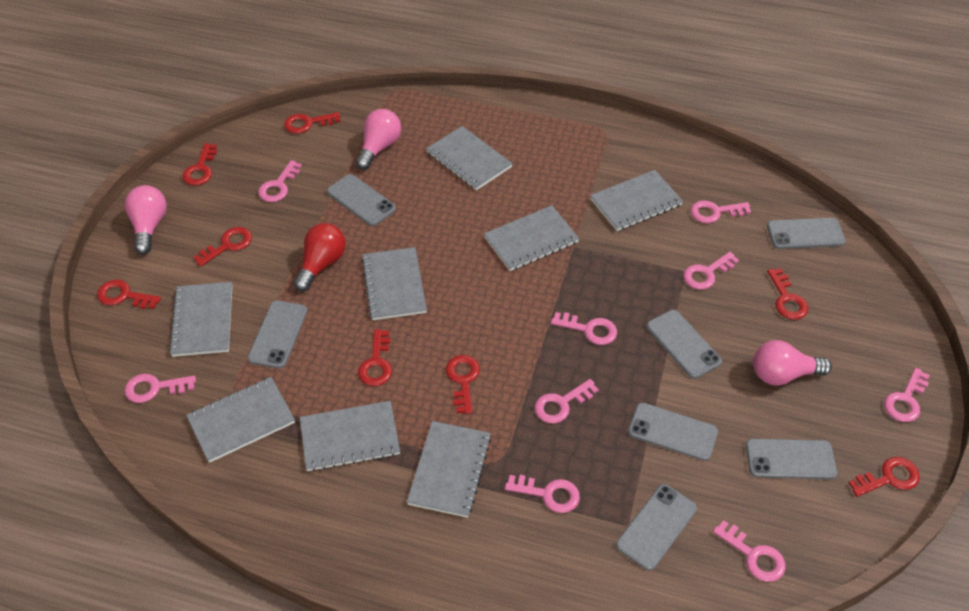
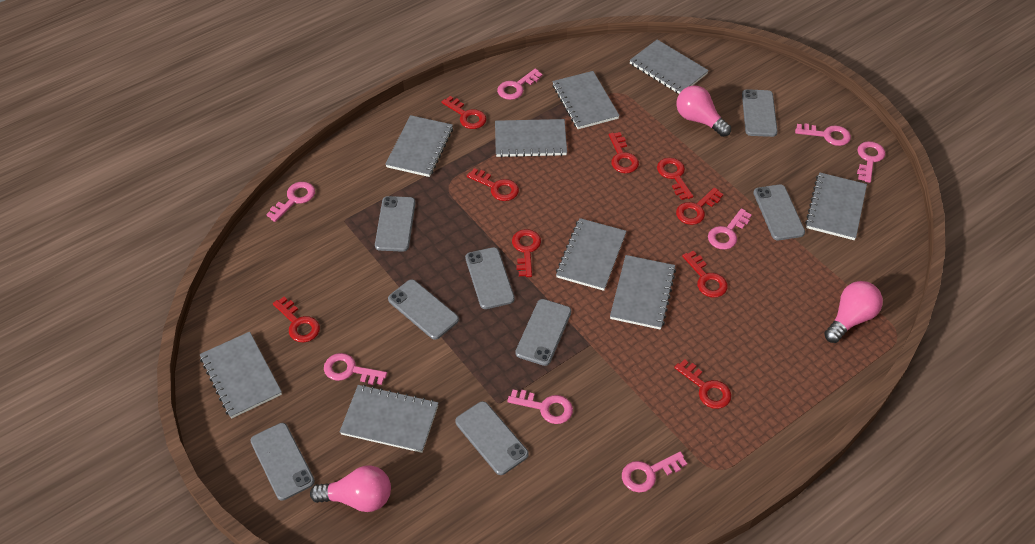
grey notebook: [169,282,232,357] [186,377,295,463] [300,401,400,472] [361,247,427,320] [407,421,492,518] [426,126,513,190] [484,205,579,271] [590,170,683,231] = 8 -> [200,332,282,419] [340,384,438,453] [385,115,453,177] [495,119,567,158] [552,71,620,129] [556,218,626,291] [610,255,676,330] [629,40,709,94] [805,172,867,240] = 9
grey phone: [248,300,307,369] [327,174,396,226] [616,484,697,570] [628,403,718,461] [646,310,722,379] [746,439,837,479] [767,218,846,249] = 7 -> [250,423,315,500] [375,196,415,252] [388,279,459,340] [455,401,529,475] [465,247,515,309] [515,299,571,366] [742,89,778,137] [753,184,805,240] = 8
pink key: [124,374,196,403] [258,160,302,202] [505,475,580,513] [534,379,599,424] [551,312,617,345] [683,252,739,290] [690,200,751,223] [713,520,785,582] [884,368,930,422] = 9 -> [266,182,315,222] [324,353,387,385] [497,69,543,100] [507,390,573,424] [622,451,687,492] [708,208,752,250] [795,124,851,146] [857,141,885,183] = 8
red key: [97,280,161,309] [182,143,217,186] [193,227,252,267] [284,112,341,134] [358,329,392,386] [446,355,480,414] [767,268,809,320] [849,457,920,497] = 8 -> [273,297,320,342] [441,96,486,129] [467,168,519,201] [512,229,541,277] [609,132,639,173] [657,158,693,200] [674,359,731,409] [676,187,723,225] [682,251,728,298] = 9
red light bulb: [293,223,346,292] = 1 -> none = 0

